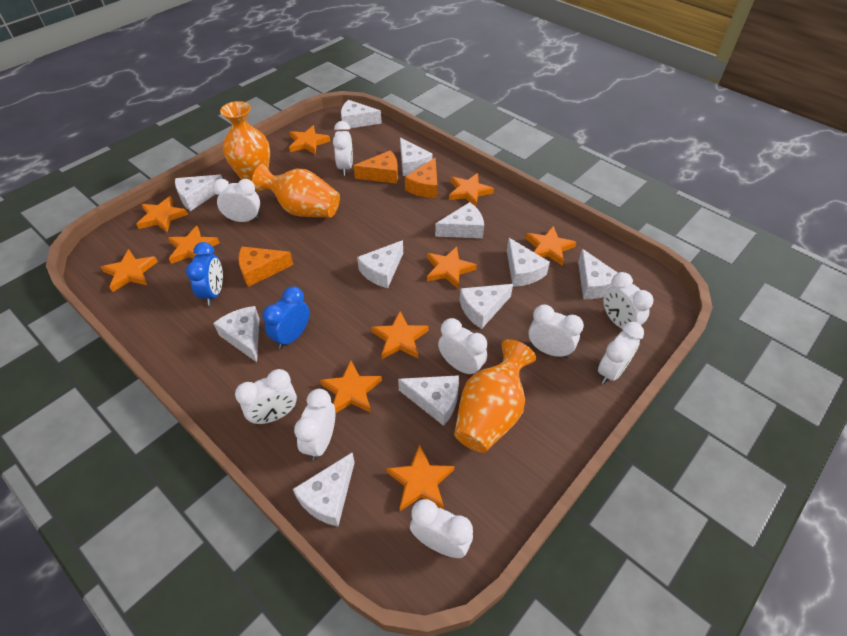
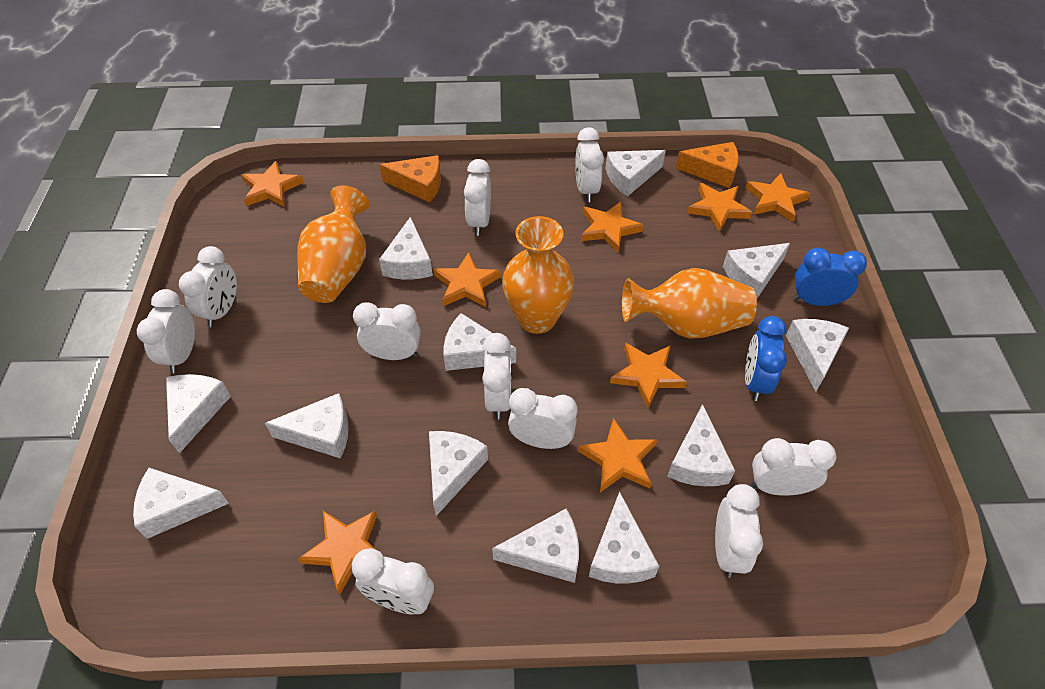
orange cheese: [238,246,293,287] [353,150,398,184] [405,157,437,198] = 3 -> [379,155,441,202] [676,142,739,188] = 2
orange star: [101,249,158,292] [136,196,188,232] [168,226,220,264] [289,125,330,155] [320,361,382,413] [371,311,429,359] [386,444,454,511] [427,247,477,288] [449,173,494,207] [525,226,577,266] = 10 -> [241,161,304,207] [298,510,377,595] [433,252,501,307] [578,418,658,492] [581,202,644,253] [610,343,687,408] [687,183,753,232] [746,173,811,222] = 8
white cheese: [175,175,223,211] [213,306,260,362] [293,453,355,526] [341,100,382,128] [357,240,403,288] [398,375,459,426] [400,137,432,176] [435,202,484,238] [460,284,513,329] [507,238,550,287] [578,249,618,299] = 11 -> [133,468,229,539] [166,374,231,453] [265,393,349,459] [379,217,433,279] [429,431,488,516] [443,313,516,371] [492,509,579,583] [589,491,659,583] [605,150,666,196] [667,404,735,486] [723,243,790,298] [786,319,849,391] = 12
white clock: [213,179,260,222] [235,369,297,425] [294,389,335,461] [333,121,353,176] [410,499,473,558] [438,318,487,374] [528,304,584,358] [598,322,644,384] [603,272,653,328] = 9 -> [137,289,195,373] [179,246,237,327] [352,548,434,615] [353,302,421,360] [464,159,491,236] [482,333,511,419] [508,388,577,449] [575,127,604,202] [715,484,763,578] [751,438,836,496] = 10

